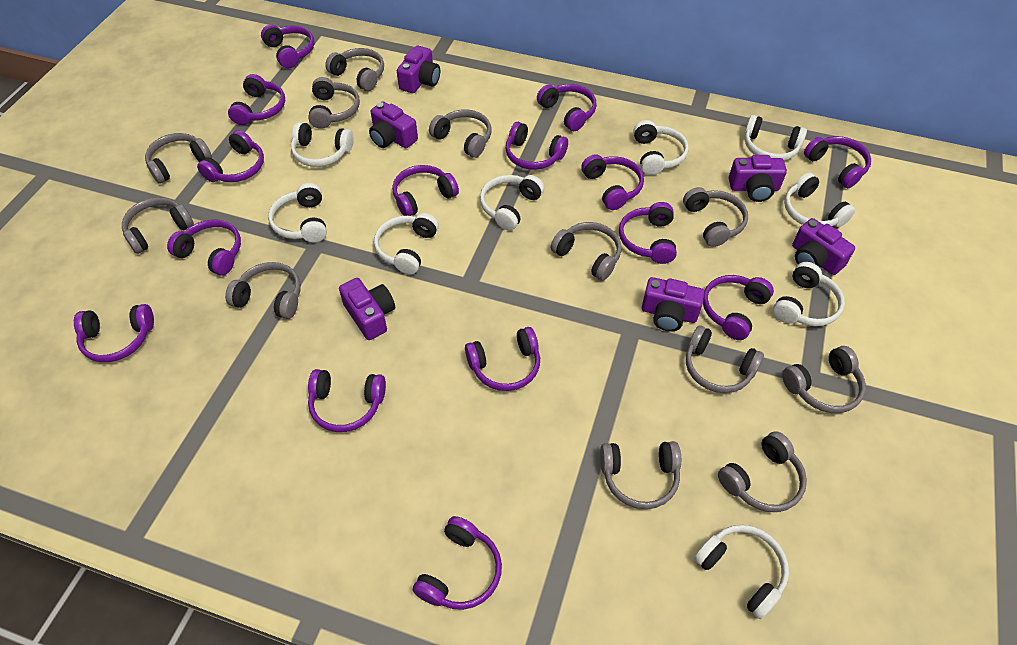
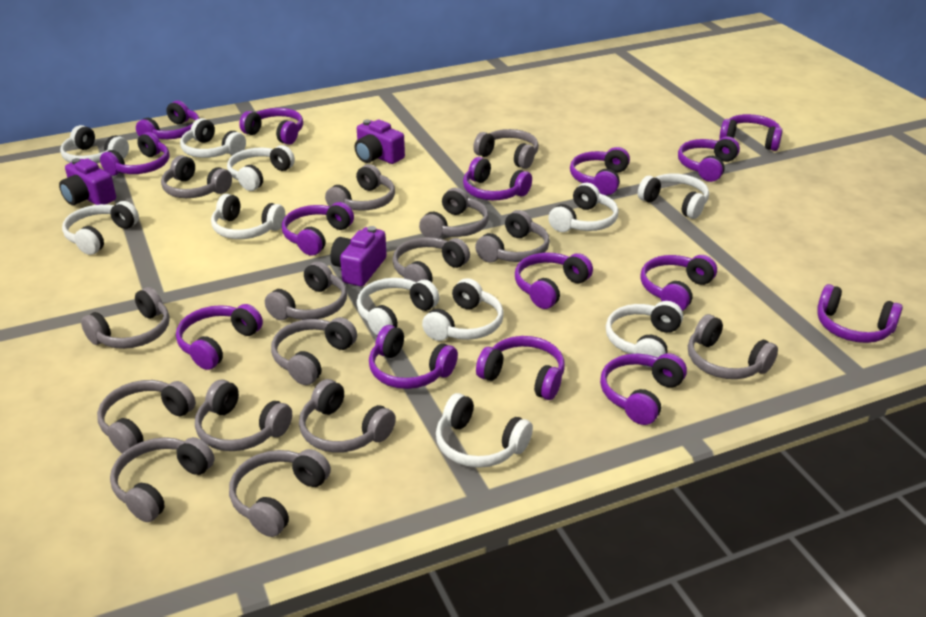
grey headphones: [122,197,194,254] [145,133,212,184] [225,262,301,319] [308,77,360,129] [325,48,384,91] [429,110,491,158] [551,222,621,281] [600,441,681,509] [683,187,748,247] [686,325,764,393] [718,431,807,512] [782,346,866,413] = 12 -> [81,287,170,349] [97,380,196,454] [110,437,215,522] [161,155,232,198] [195,380,292,451] [229,449,331,537] [265,261,347,320] [271,317,357,385] [299,379,396,453] [325,164,395,211] [392,237,470,282] [419,188,489,239] [473,129,539,169] [475,210,550,262] [688,314,778,379] = 15
purple camera: [339,278,395,340] [369,101,418,149] [397,46,440,93] [642,277,705,332] [729,155,787,202] [792,218,855,275] = 6 -> [59,158,116,205] [330,226,387,286] [354,119,405,164] = 3
white headphones: [268,183,327,242] [291,122,354,167] [374,213,439,274] [480,175,544,231] [633,120,689,175] [694,525,789,619] [744,115,807,161] [773,262,845,326] [784,173,855,227] = 9 -> [60,125,129,163] [62,201,139,255] [180,118,246,158] [211,194,285,239] [227,145,295,191] [357,278,439,336] [422,278,504,341] [436,393,533,468] [548,183,619,232] [606,301,683,368] [638,173,709,219] = 11

